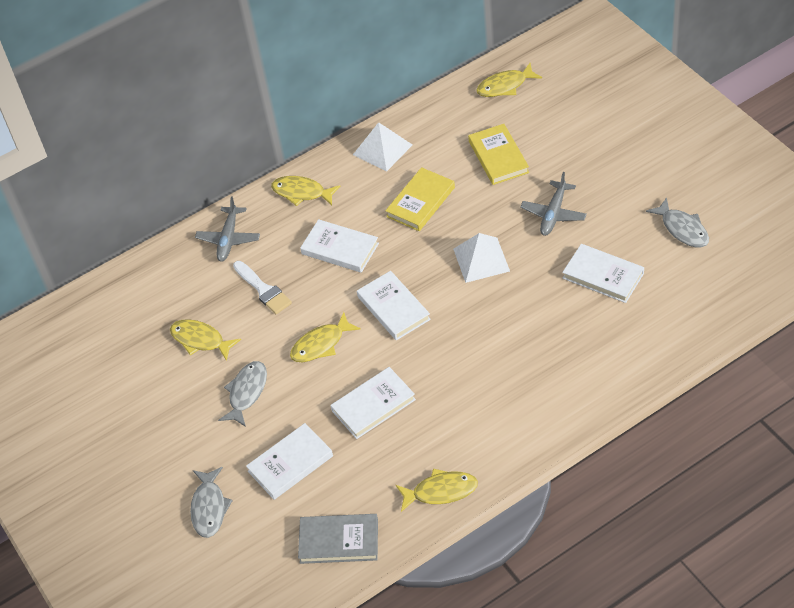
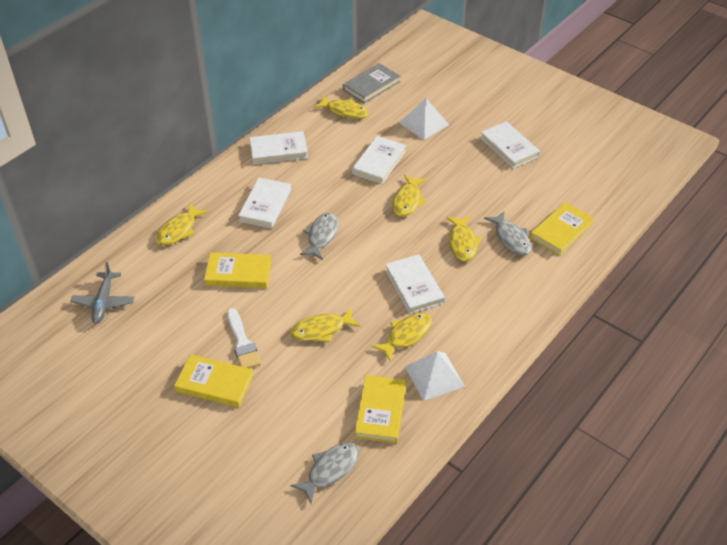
grey plane: [195,196,260,262] [520,172,587,236] = 2 -> [71,262,134,324] = 1
yellow book: [385,167,455,231] [468,124,529,185] = 2 -> [174,354,254,407] [204,253,271,288] [355,375,406,443] [530,202,594,256] = 4
yellow fish: [170,319,241,361] [271,176,341,206] [290,312,361,362] [396,468,478,512] [476,63,542,97] = 5 -> [156,204,208,246] [290,308,360,342] [314,96,369,119] [371,313,432,361] [392,174,426,217] [447,216,482,262] = 6

